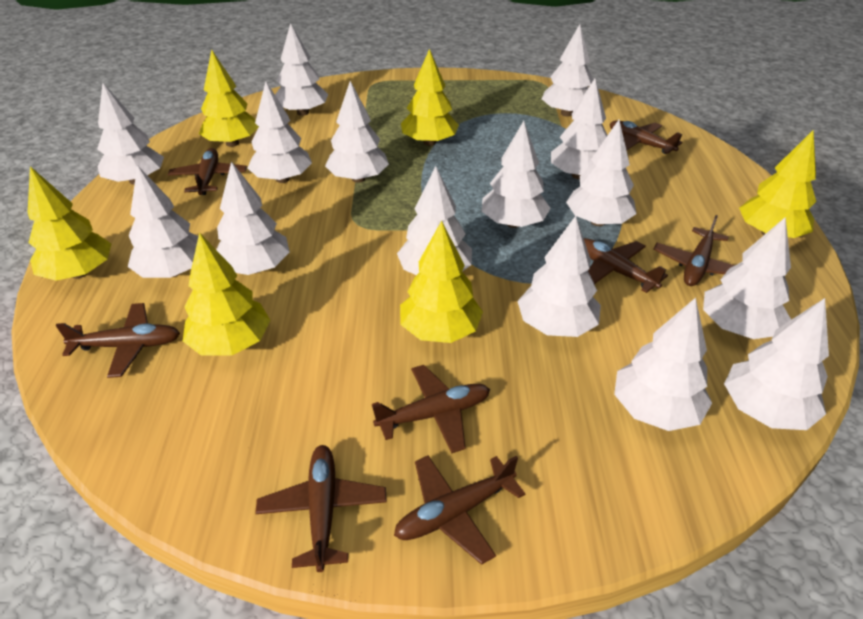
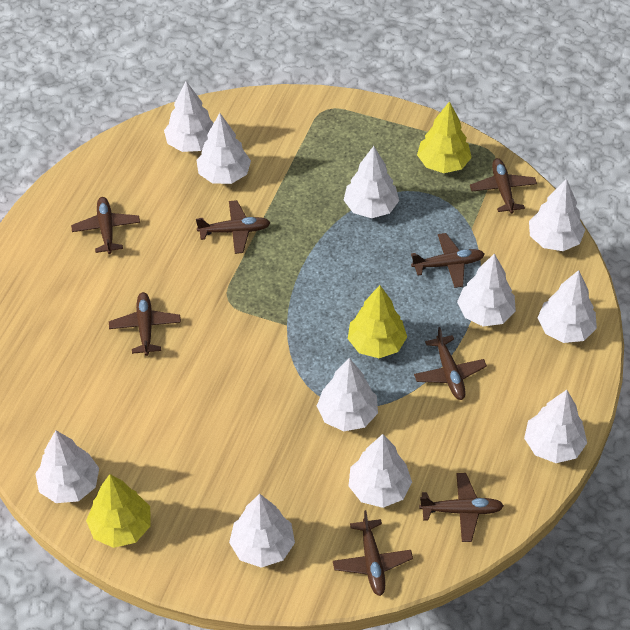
white tree: [97,83,164,185] [128,165,198,278] [216,161,290,275] [247,82,312,183] [275,23,329,116] [325,81,389,183] [397,166,472,275] [482,121,551,228] [517,216,601,337] [542,24,593,117] [551,78,607,179] [566,120,636,226] [614,298,712,431] [703,217,791,339] [724,298,829,430] = 15 -> [35,430,99,503] [164,81,214,152] [196,113,251,184] [229,494,295,568] [317,358,378,431] [344,146,399,218] [348,434,412,508] [457,253,516,326] [524,390,587,463] [529,179,585,251] [538,270,597,343] = 11
yellow tree: [28,166,111,281] [183,232,270,356] [199,49,259,147] [400,221,483,343] [401,49,459,146] [739,130,816,238] = 6 -> [86,474,151,548] [348,285,407,358] [417,101,472,173] = 3

